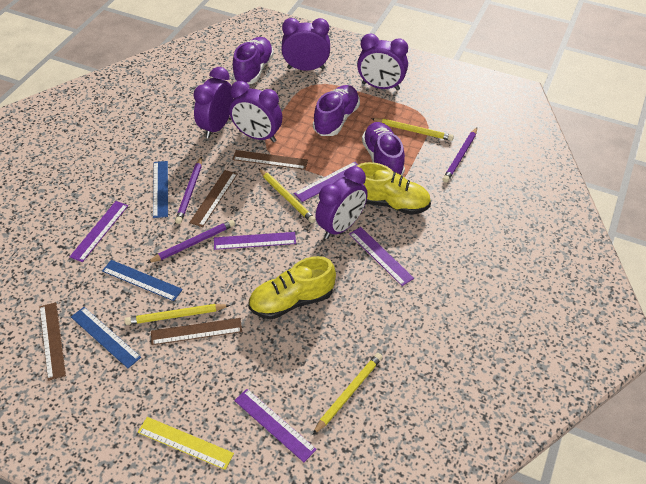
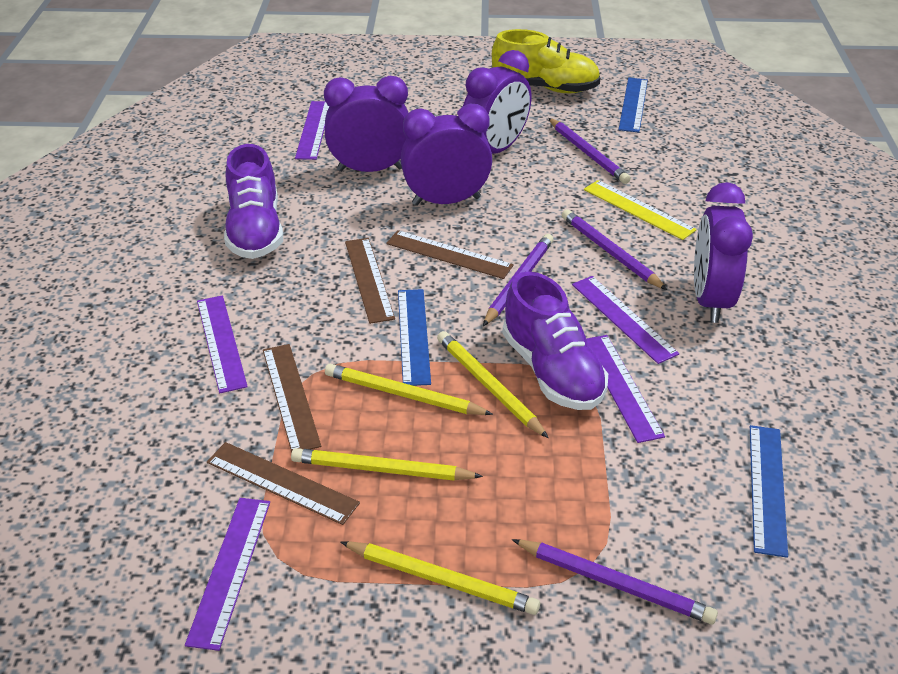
purple clock: [193,67,234,138] [229,81,283,142] [281,18,330,71] [315,166,368,239] [357,33,408,90] = 5 -> [324,76,409,172] [401,104,492,206] [463,50,531,154] [694,182,753,323] = 4
purple pencil: [147,220,235,263] [175,157,202,224] [443,128,477,183] = 3 -> [483,234,554,326] [512,539,718,624] [549,118,631,184] [562,209,667,290] = 4
purple shoe: [232,37,274,84] [313,85,360,136] [362,122,405,176] = 3 -> [224,144,283,259] [502,271,608,410] = 2
yellow shoe: [248,256,336,319] [357,162,431,215] = 2 -> [492,29,601,93] = 1

